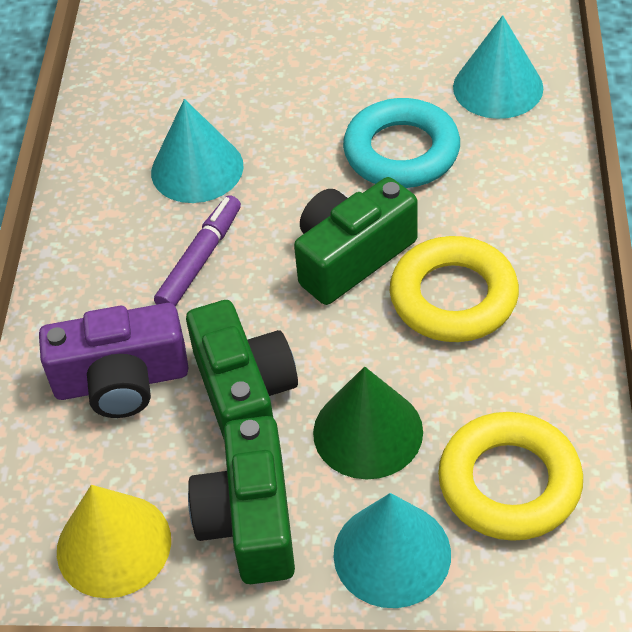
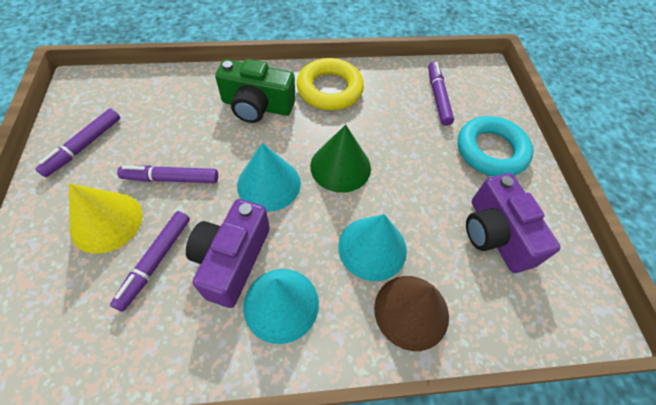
brown cone: none = 0 -> [374,276,449,351] = 1
green camera: [186,300,298,439] [188,416,295,584] [294,177,418,305] = 3 -> [215,59,295,123] = 1
purple camera: [39,303,189,418] = 1 -> [186,199,270,308] [466,173,561,273] = 2
purple marker: [154,195,241,306] = 1 -> [35,109,120,177] [110,211,190,312] [117,165,218,183] [428,62,454,126] = 4
yellow ring: [390,236,519,342] [438,412,583,541] = 2 -> [297,58,364,110] = 1

